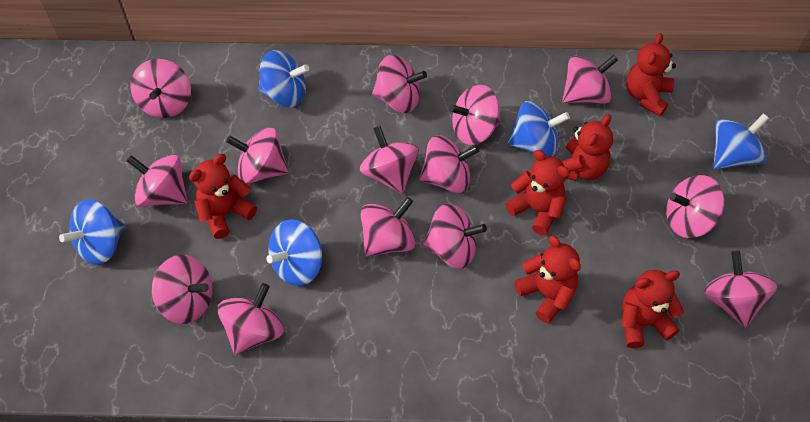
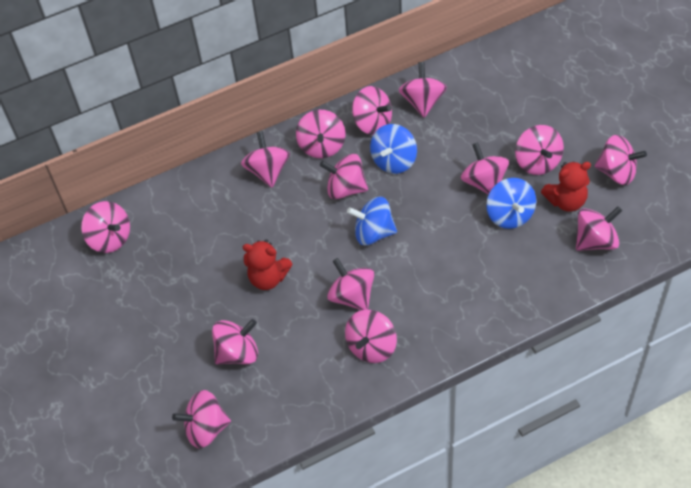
blue spinning top: [59,199,125,265] [259,50,309,107] [266,219,322,286] [508,101,570,156] [713,113,769,169] = 5 -> [347,197,397,245] [370,124,417,174] [486,178,536,229] = 3
red teddy bear: [189,154,257,239] [505,150,570,235] [514,235,581,323] [560,114,613,181] [621,270,684,348] [626,33,676,116] = 6 -> [243,239,293,290] [541,161,591,211] = 2

